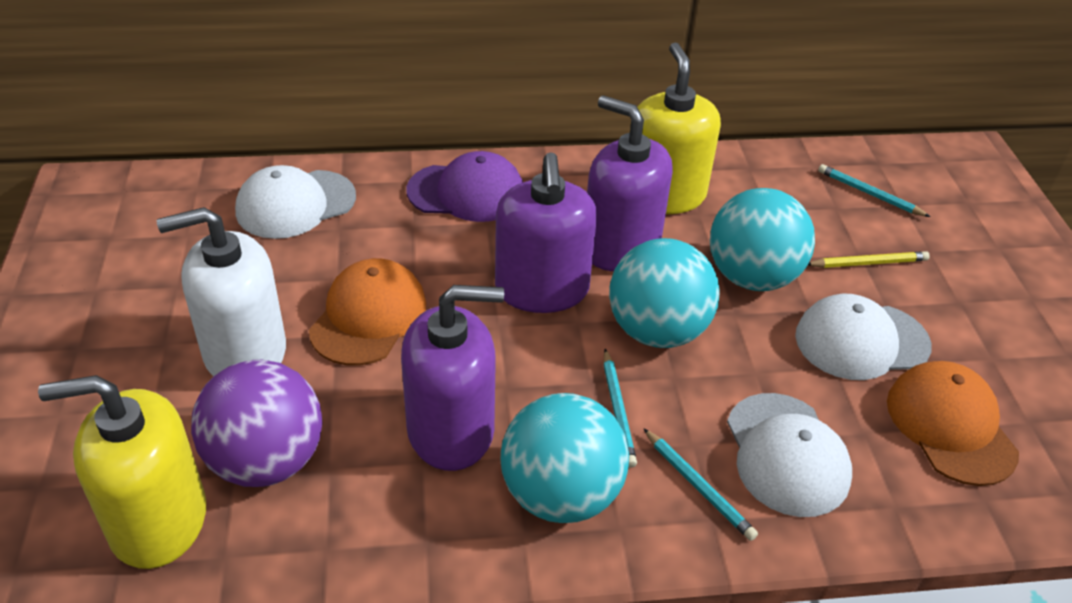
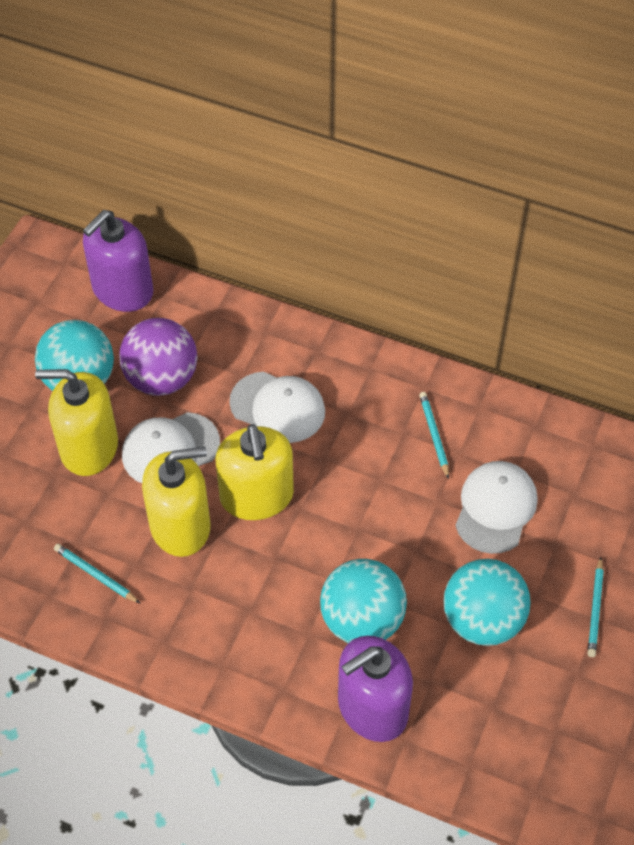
orange cap: [309,258,426,366] [887,361,1019,486] = 2 -> none = 0
purple cap: [407,151,523,222] = 1 -> none = 0
purple soap dispenser: [401,285,504,471] [495,153,597,313] [587,95,673,271] = 3 -> [83,210,153,312] [338,636,413,742] = 2
white soap dispenser: [157,207,286,376] = 1 -> none = 0
yellow pencil: [808,251,930,268] = 1 -> none = 0
yellow soap dispenser: [38,375,206,569] [630,42,721,214] = 2 -> [35,369,118,476] [142,447,211,557] [215,424,294,520] = 3

